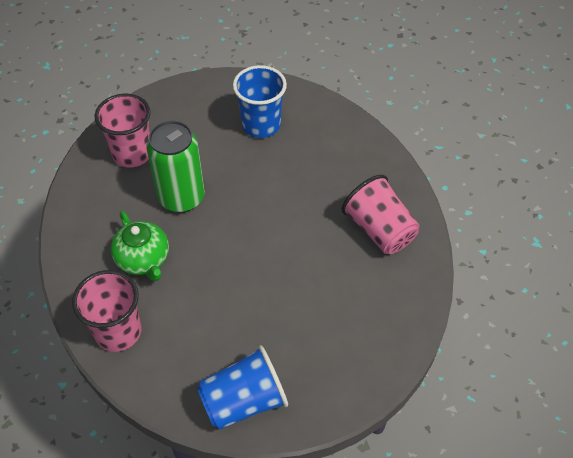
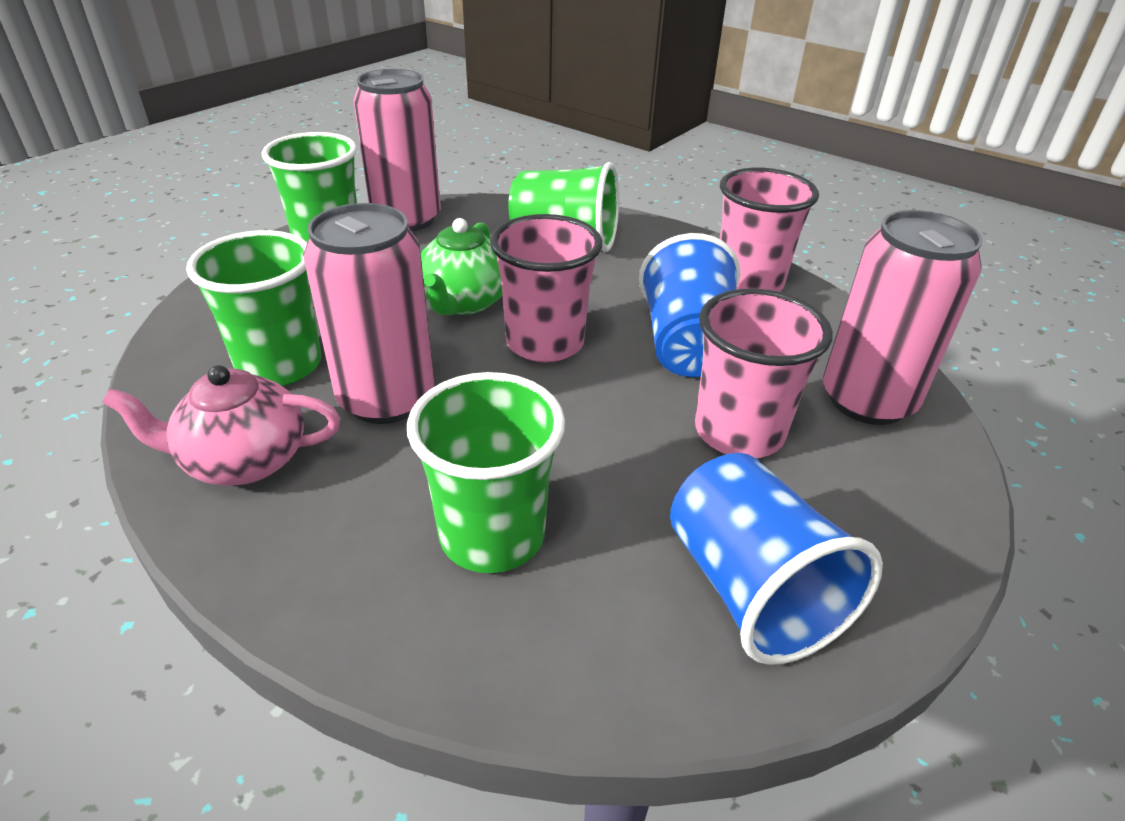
green can: [146,120,205,213] = 1 -> none = 0
green cup: none = 0 -> [186,230,321,386] [262,132,357,242] [407,372,565,573] [508,162,619,252] = 4
pink can: none = 0 -> [303,203,434,424] [353,69,441,232] [823,210,983,425] = 3
pink teapot: none = 0 -> [102,365,341,486] = 1

